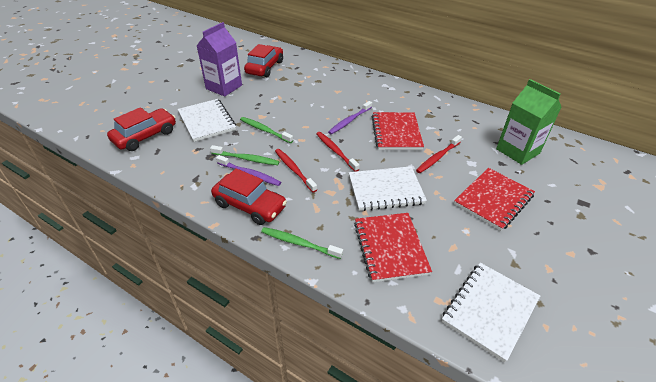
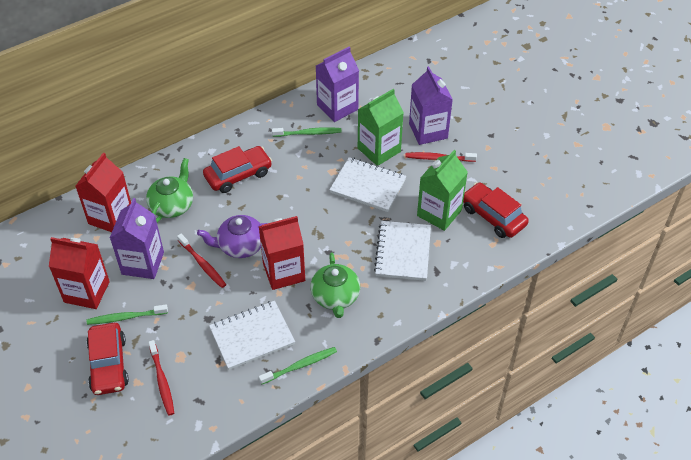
green carton: [496,79,562,165] = 1 -> [358,89,404,166] [417,150,468,231] = 2
green teapot: none = 0 -> [146,158,193,223] [310,253,360,318] = 2
purple carton: [196,22,242,96] = 1 -> [110,198,164,279] [316,46,359,122] [409,66,453,145] = 3
purple teapot: none = 0 -> [197,215,268,258] = 1
purple toothbrush: [216,155,281,186] [328,101,372,135] = 2 -> none = 0
red carton: none = 0 -> [49,237,110,309] [76,152,131,232] [258,216,305,290] = 3
red notebook: [354,213,432,282] [371,112,424,150] [454,168,535,231] = 3 -> none = 0

